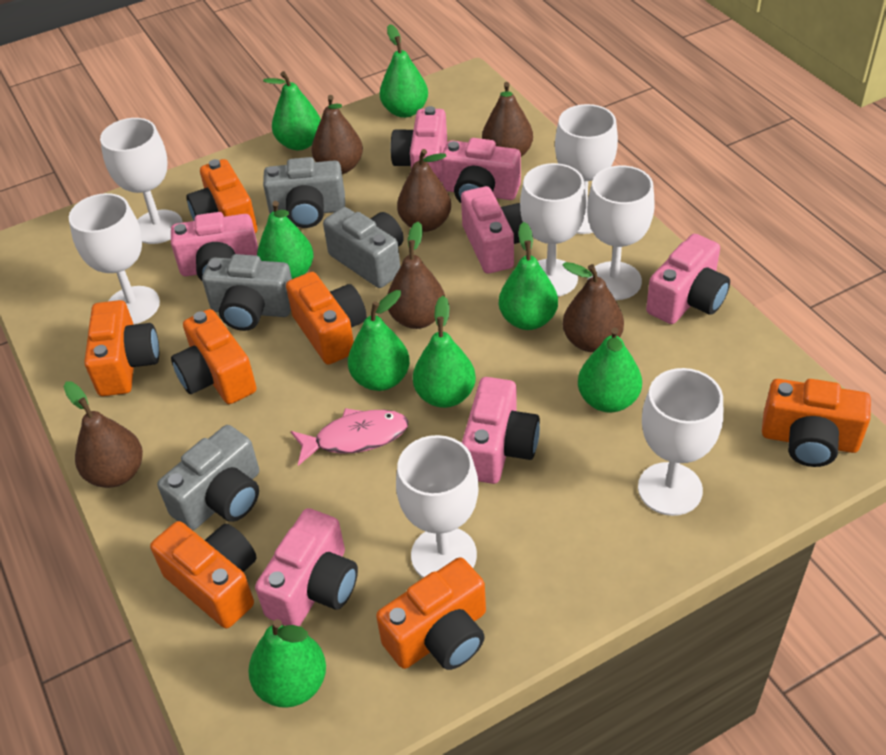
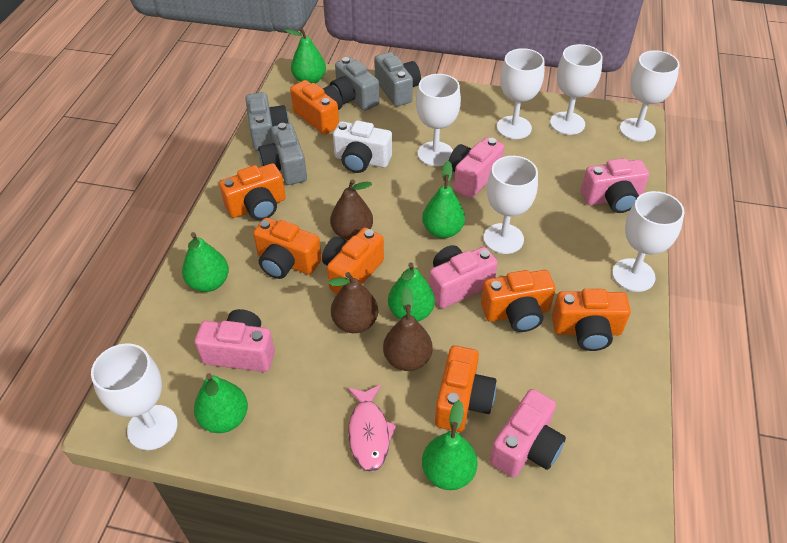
brown pear: [64,382,143,488] [312,95,363,174] [387,222,445,329] [397,149,451,232] [482,82,533,157] [562,262,624,352] = 6 -> [329,272,378,333] [330,179,373,240] [383,287,433,371] = 3
green pear: [248,619,326,708] [257,201,314,279] [263,71,321,150] [348,290,410,391] [380,24,428,118] [413,296,476,408] [499,222,558,330] [578,327,642,413] = 8 -> [182,232,229,292] [194,373,248,433] [285,27,326,84] [388,262,435,322] [422,161,465,238] [422,400,478,490] = 6
pink camera: [171,212,258,281] [255,508,358,626] [390,106,447,183] [441,138,521,203] [461,186,523,274] [462,377,540,484] [646,234,730,324] = 7 -> [195,309,275,372] [429,245,498,308] [449,137,504,198] [490,389,566,478] [581,158,649,213] = 5
white camera: none = 0 -> [333,120,392,173] = 1

